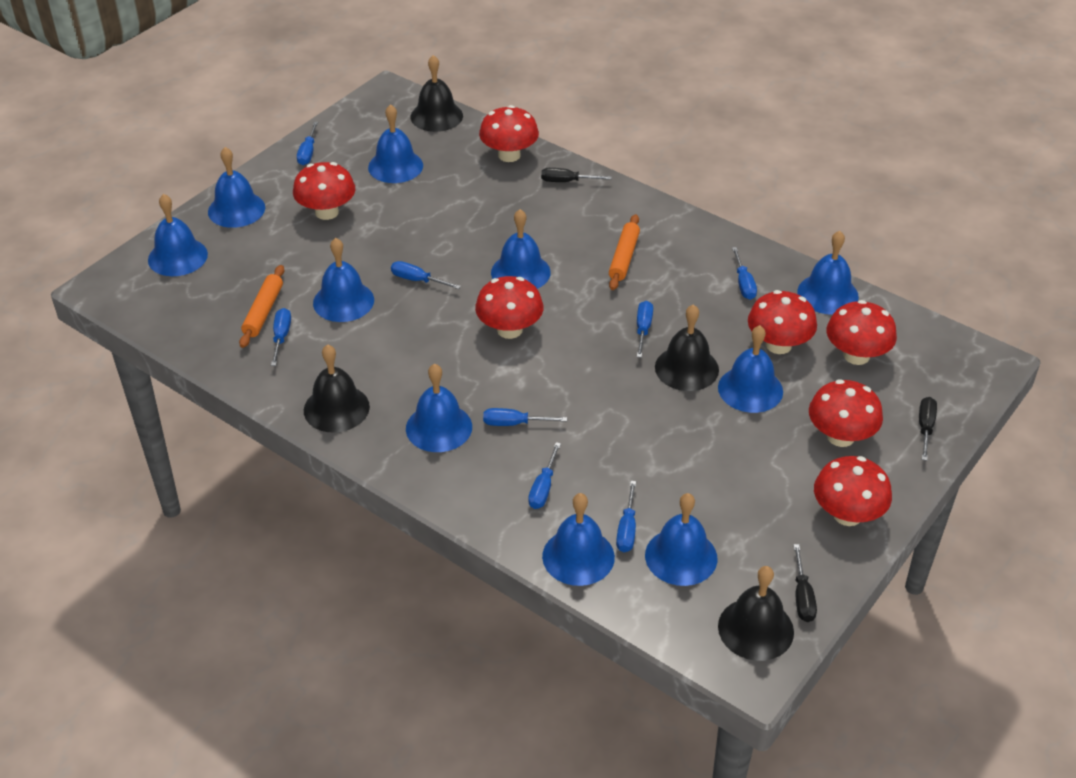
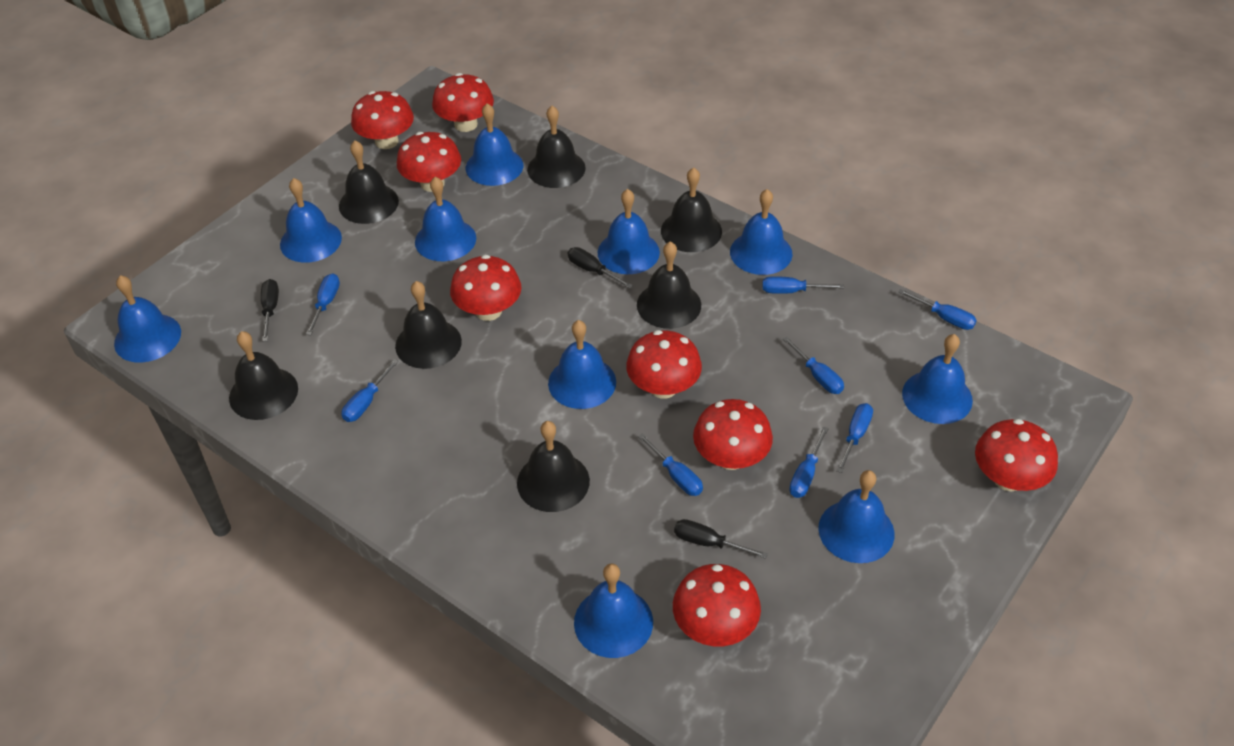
black bell: [304,344,370,433] [410,55,463,132] [655,304,719,391] [718,566,794,661] = 4 -> [229,331,298,420] [339,141,399,224] [395,281,462,369] [517,421,590,512] [527,106,586,188] [637,242,701,329] [661,167,722,252] = 7
orange rolling pin: [239,265,284,348] [609,214,640,290] = 2 -> none = 0
red mushroom: [293,162,355,220] [475,276,543,339] [479,105,539,162] [748,290,817,354] [809,379,883,447] [814,456,892,526] [827,300,897,365] = 7 -> [351,91,414,149] [397,132,461,192] [432,73,494,132] [450,255,521,321] [626,330,702,399] [673,564,761,646] [693,399,773,470] [975,419,1058,492] = 8

